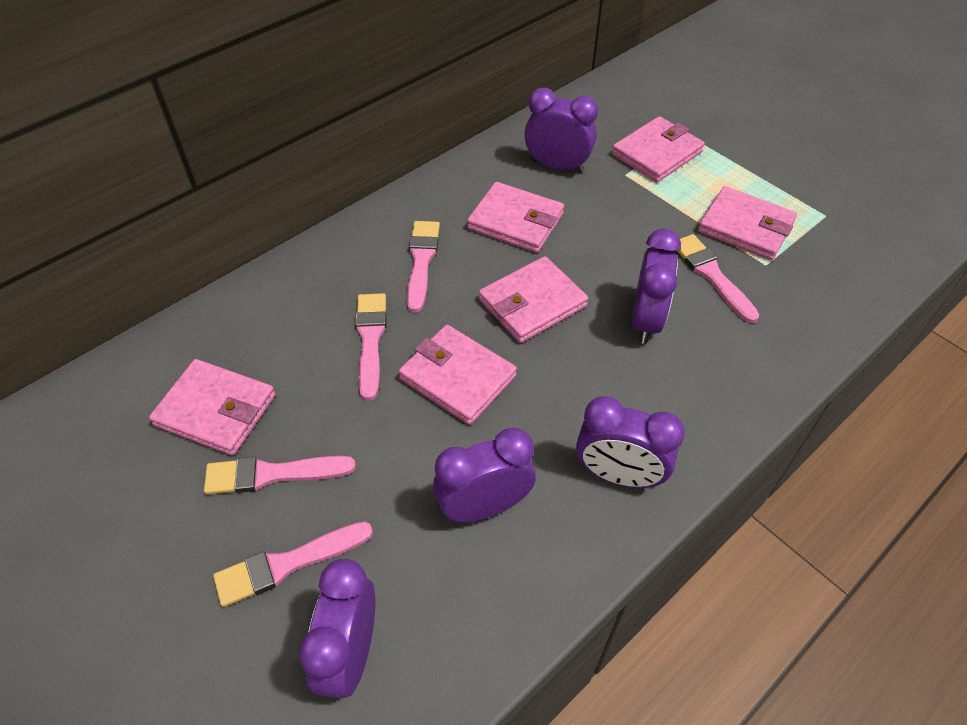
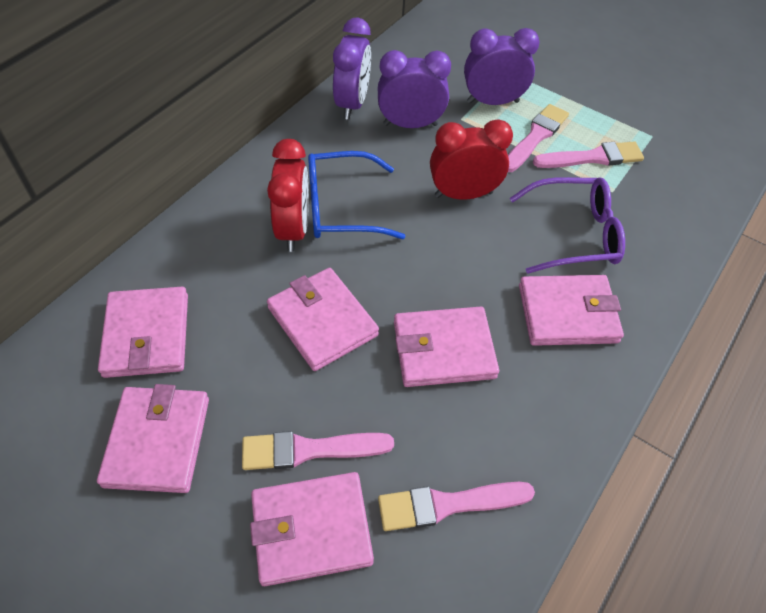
blue glasses: none = 0 -> [308,151,405,239] = 1
pink brush: [204,456,356,495] [213,521,373,607] [355,293,387,401] [407,221,440,313] [676,234,759,323] = 5 -> [242,431,394,470] [378,482,535,531] [508,104,569,172] [533,141,644,168] = 4
purple clock: [299,559,375,698] [433,428,536,523] [524,88,598,173] [576,396,685,488] [632,228,681,344] = 5 -> [333,17,371,120] [378,50,451,128] [464,28,539,105] = 3
purple glasses: none = 0 -> [510,177,625,274] = 1
red clock: none = 0 -> [267,139,309,252] [430,119,513,200] = 2

